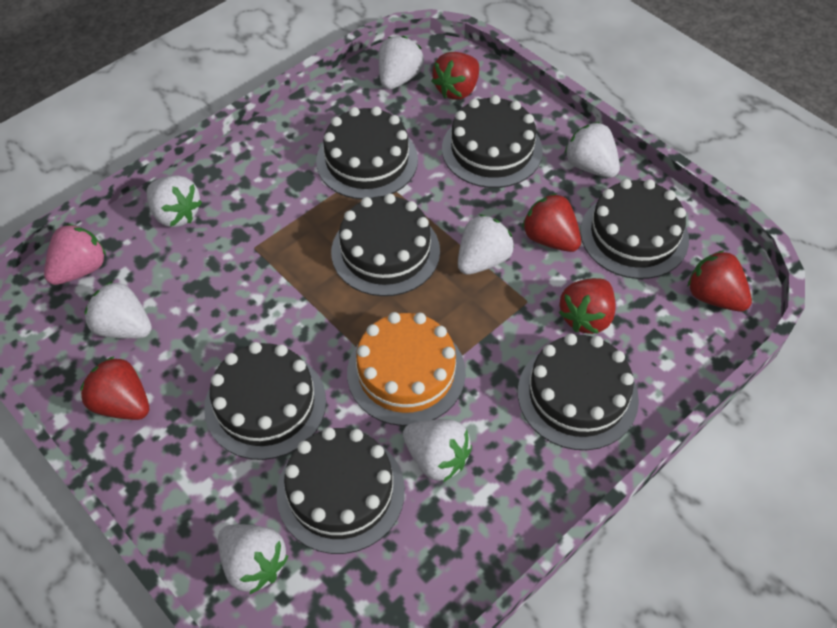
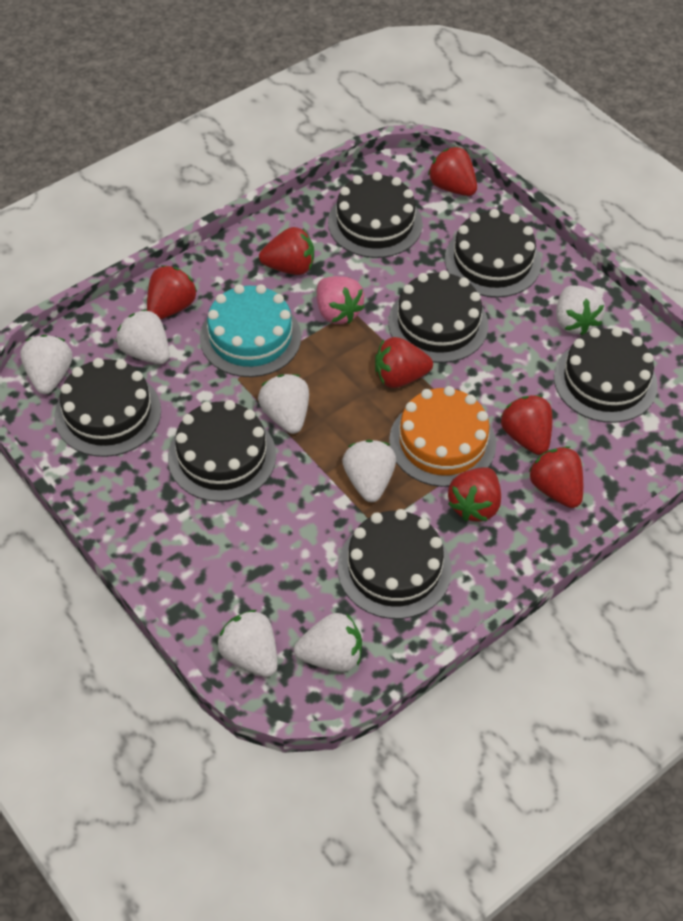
red strawberry: [80,356,149,420] [432,52,479,100] [522,193,581,252] [559,278,616,334] [688,250,752,311] = 5 -> [147,265,197,320] [259,227,314,275] [375,337,433,388] [428,146,477,196] [448,467,501,522] [501,395,552,455] [529,446,583,508] = 7
turquoise cake: none = 0 -> [200,284,301,377] = 1

